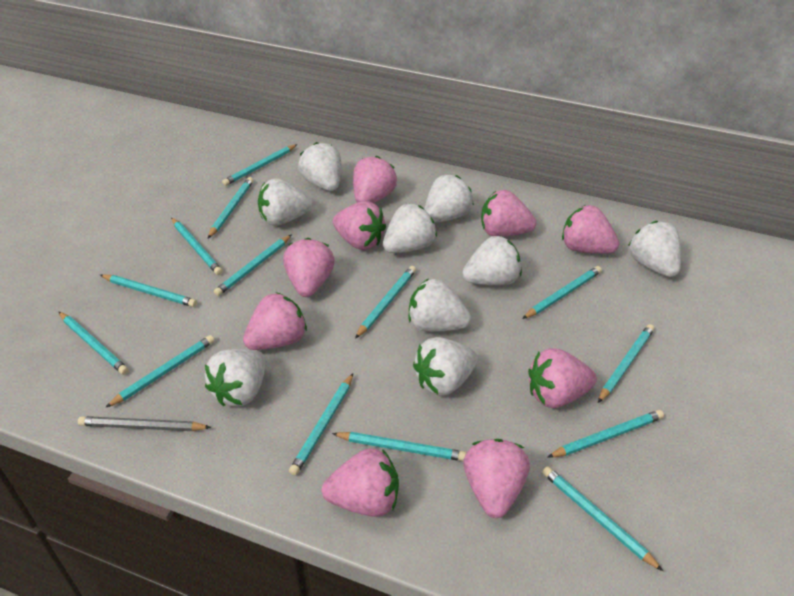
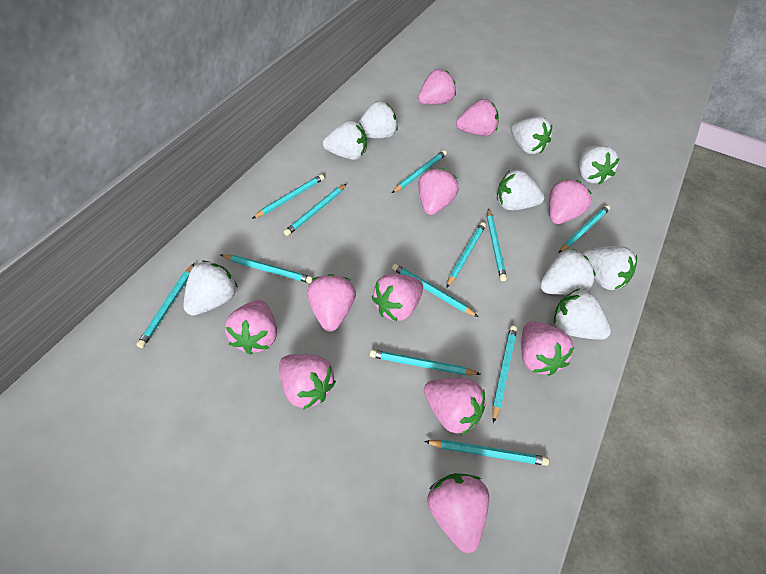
grey pencil: [78,416,211,431] = 1 -> none = 0
pink strawberry: [243,292,307,350] [283,238,335,297] [322,448,399,517] [333,201,386,250] [353,156,397,203] [463,439,530,518] [481,190,536,237] [528,348,597,408] [562,205,619,254] = 9 -> [225,300,277,355] [279,354,336,410] [307,274,356,332] [372,274,423,321] [418,69,456,105] [418,168,459,215] [424,378,485,435] [427,473,489,553] [456,99,499,136] [522,321,574,376] [549,179,592,224] = 11
turquoise pencil: [59,312,129,375] [100,274,197,307] [105,335,215,408] [171,217,222,275] [208,177,254,238] [214,234,292,296] [222,144,297,186] [289,374,353,476] [332,432,466,461] [355,266,416,339] [522,266,602,319] [542,466,663,571] [547,410,664,458] [598,324,654,403] = 14 -> [136,263,194,348] [221,254,313,283] [252,174,324,219] [284,184,346,236] [370,349,481,375] [392,150,447,193] [392,264,478,317] [424,440,549,466] [446,222,486,288] [487,209,507,281] [492,325,517,423] [559,205,610,253] = 12

